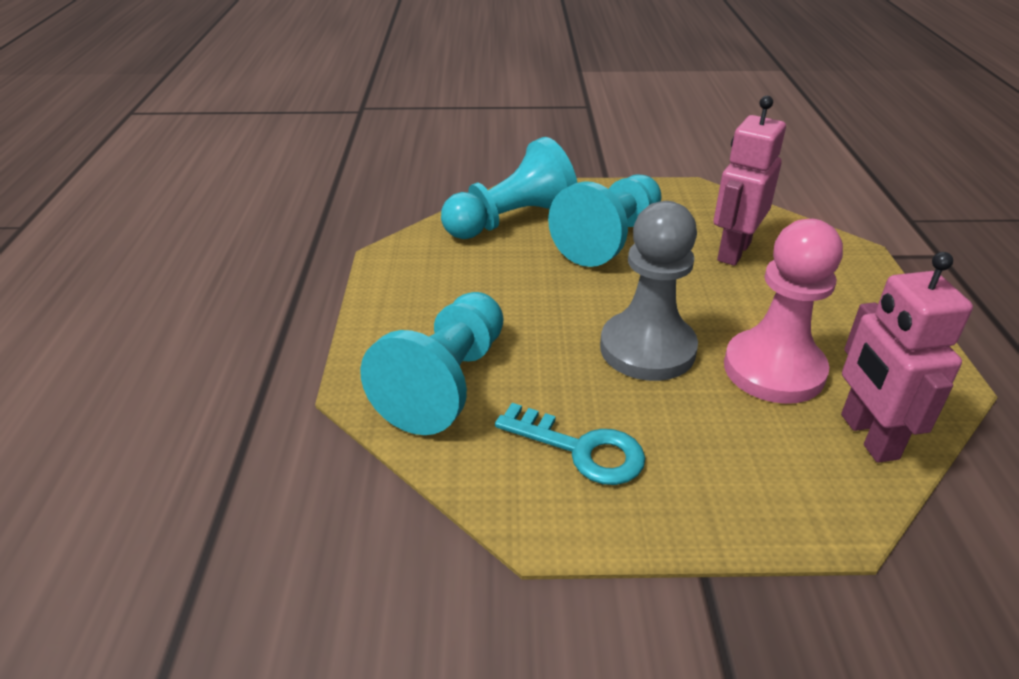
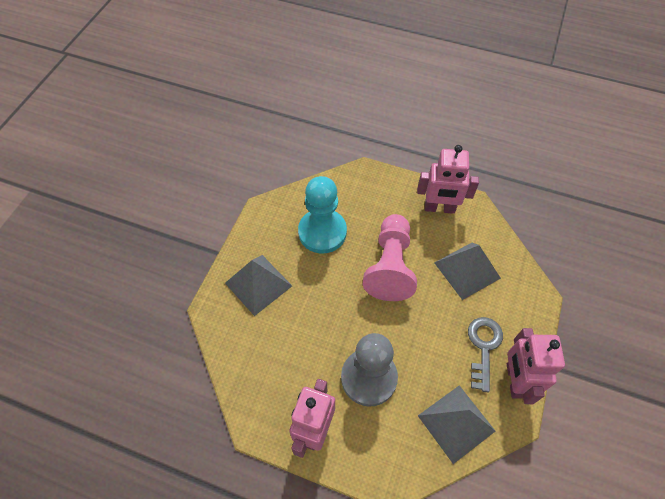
grey key: none = 0 -> [468,317,503,392] = 1
grey pyramid: none = 0 -> [225,255,292,316] [418,385,495,464] [434,243,501,300] = 3
pink robot: [713,96,786,266] [841,252,973,463] = 2 -> [289,379,335,458] [417,145,479,214] [507,328,565,404] = 3
turquoise key: [495,403,645,485] = 1 -> none = 0
turquoise pawn: [360,292,504,435] [441,137,577,239] [548,174,661,267] = 3 -> [298,176,347,253] = 1

